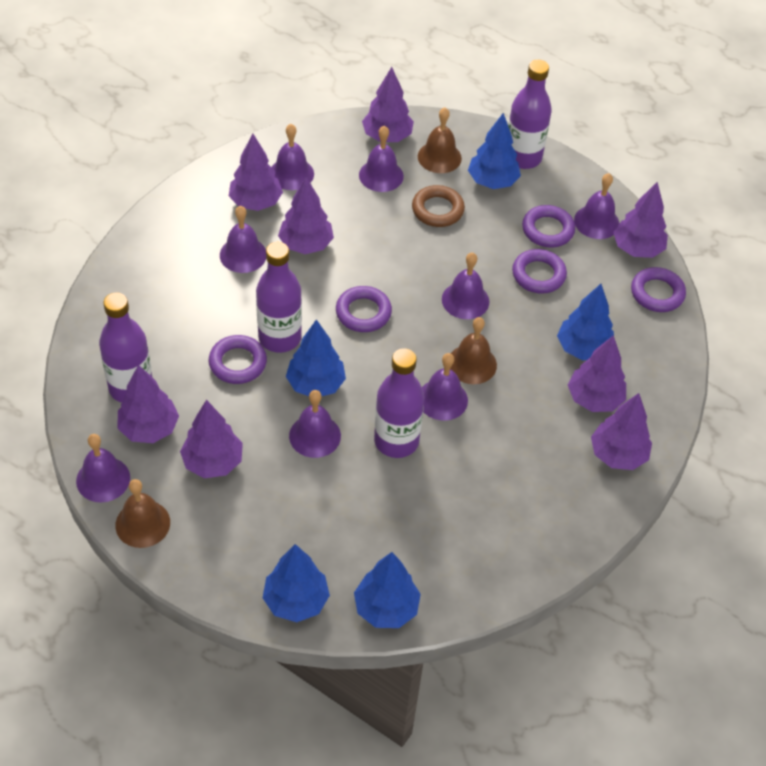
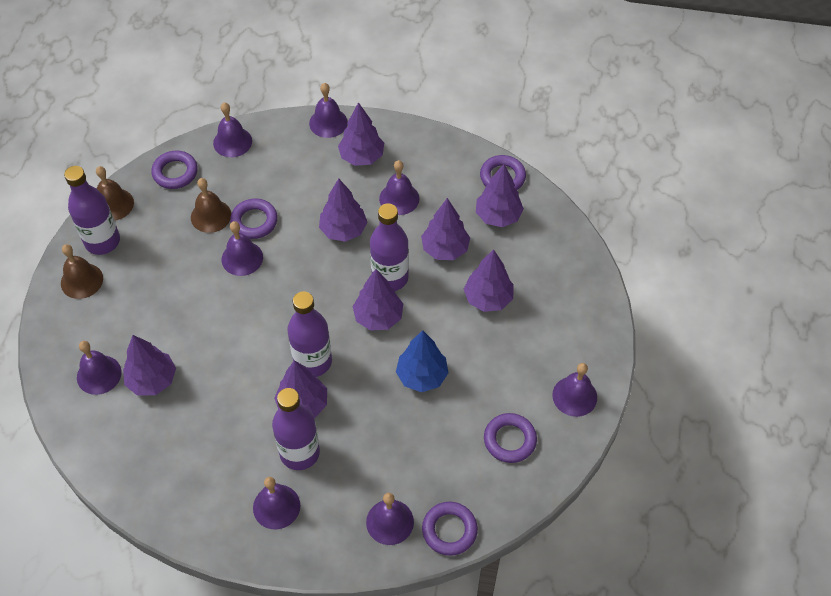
blue tree: [263,544,330,622] [286,319,346,396] [354,552,421,628] [468,113,521,189] [557,284,614,360] = 5 -> [396,330,449,392] = 1
brown ring: [412,185,465,227] = 1 -> none = 0

